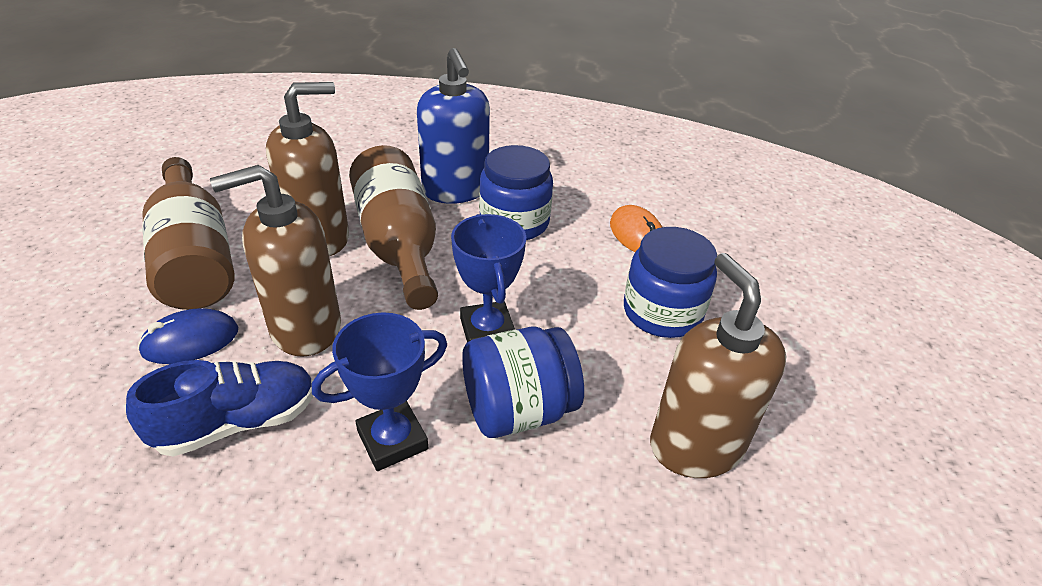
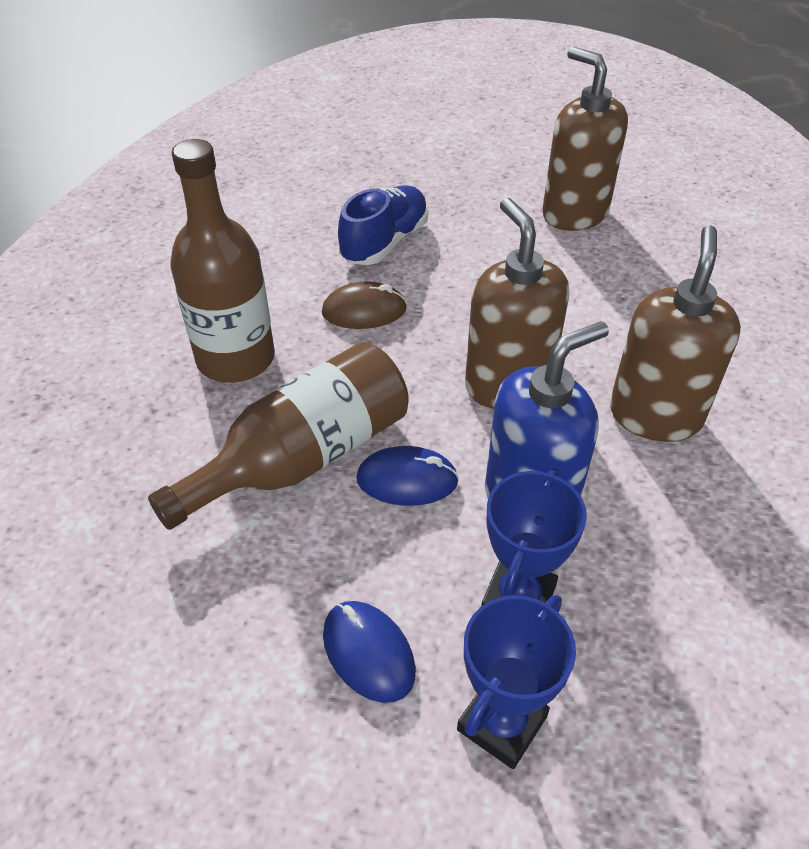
blue jar: [462,327,584,438] [479,145,553,240] [624,227,717,338] = 3 -> none = 0
blue mouse: [138,308,238,364] = 1 -> [323,601,416,703] [356,446,459,506] = 2
brown mouse: none = 0 -> [322,282,407,329] = 1
orange mouse: [610,205,662,252] = 1 -> none = 0

